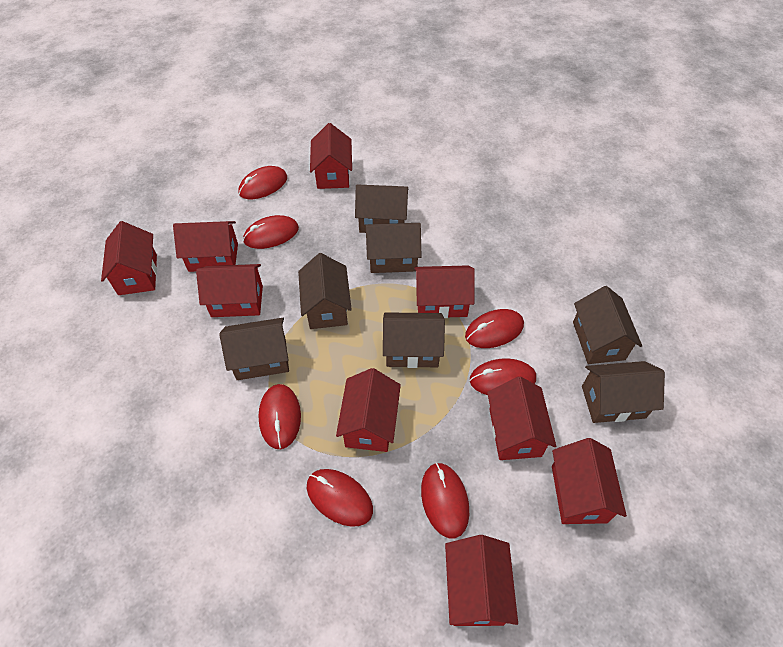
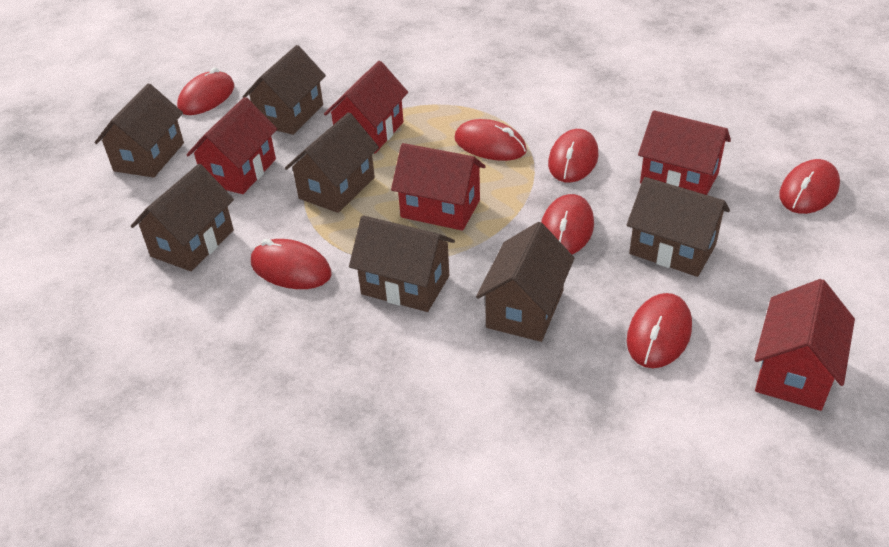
red house: [101,221,157,295] [173,221,238,272] [196,264,263,317] [310,123,352,189] [336,368,401,452] [414,265,475,318] [445,535,518,626] [487,376,556,460] [552,438,627,524] = 9 -> [186,97,277,194] [324,61,408,153] [391,143,486,231] [638,110,731,195] [754,279,855,411] = 5

